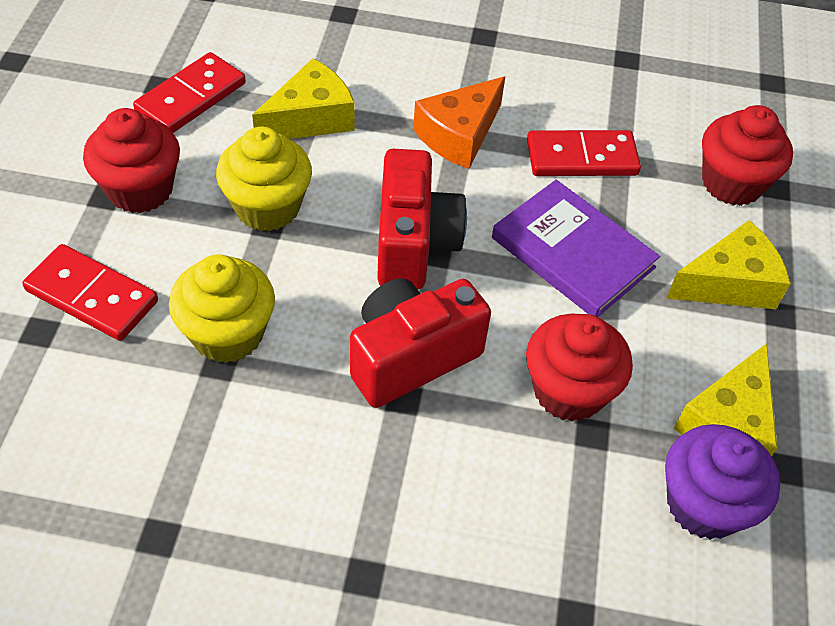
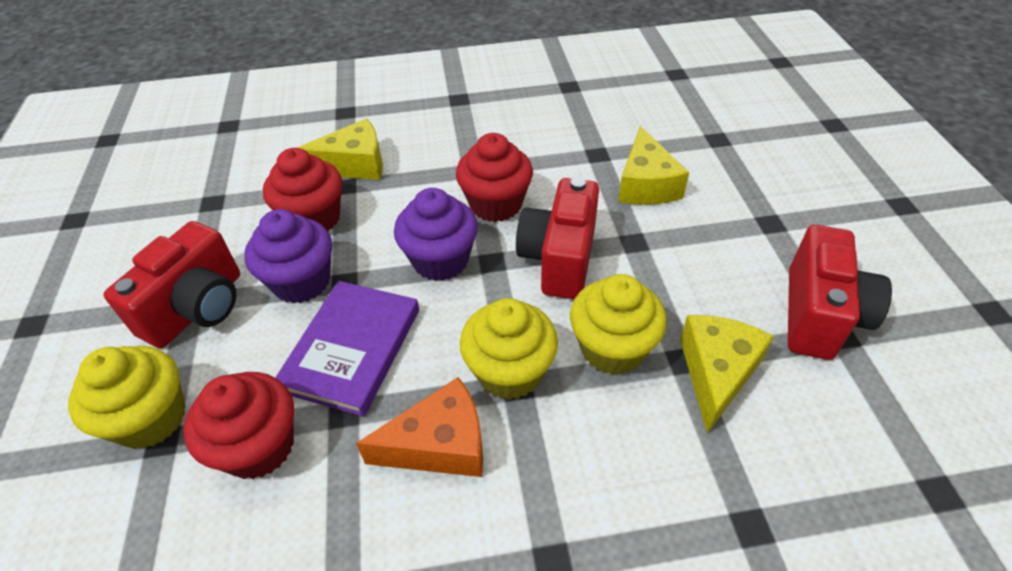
purple cupcake: [665,424,780,540] = 1 -> [244,209,332,303] [394,188,478,281] = 2
red camera: [350,278,491,408] [377,149,467,289] = 2 -> [104,221,240,348] [516,177,599,299] [788,225,892,360] = 3
red domino: [22,244,158,341] [133,52,246,133] [527,130,641,176] = 3 -> none = 0
yellow cupcake: [169,254,275,363] [216,127,312,231] = 2 -> [68,346,185,449] [460,298,558,400] [570,274,667,375] = 3

